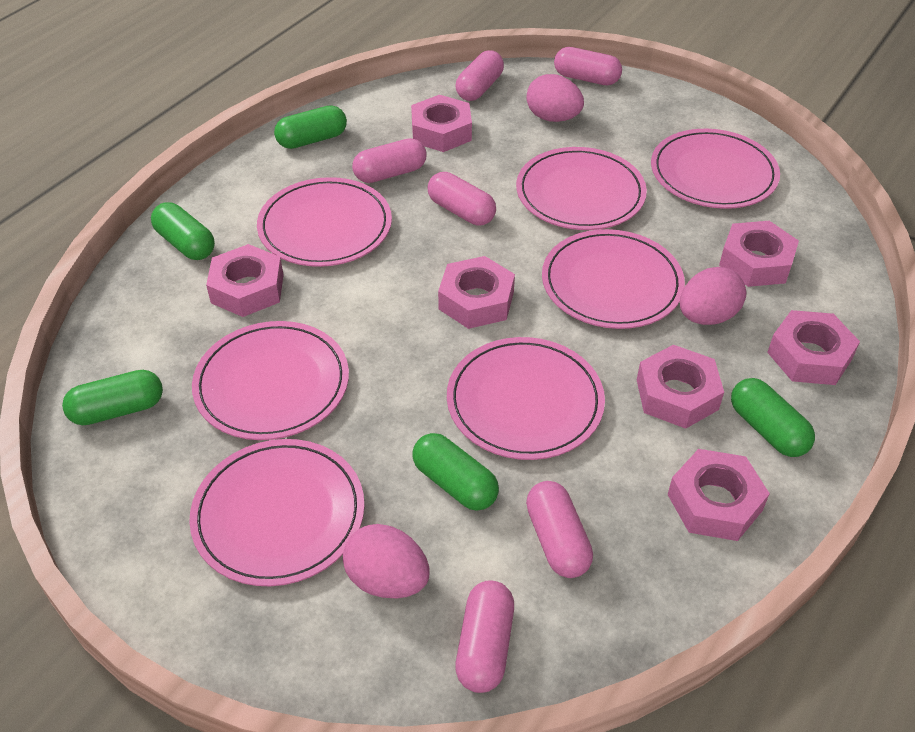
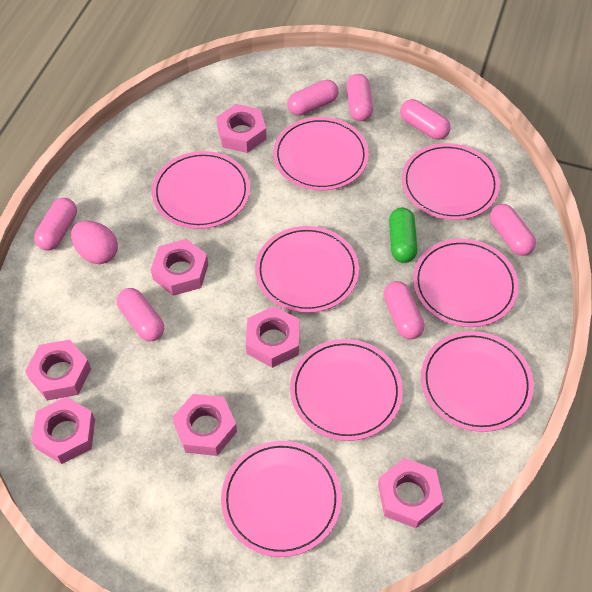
green capsule: [62,370,163,425] [151,202,215,260] [274,105,347,149] [413,433,499,511] [731,378,815,457] = 5 -> [389,208,417,263] = 1
pink capsule: [352,138,427,183] [428,172,496,226] [455,580,514,693] [456,50,504,101] [526,481,593,578] [554,47,622,85] = 6 -> [34,198,77,251] [117,288,164,341] [287,80,339,116] [346,74,373,121] [384,281,424,339] [400,99,451,140] [490,204,536,256] = 7
pink egg: [343,524,429,598] [526,74,584,122] [680,267,746,325] = 3 -> [71,221,118,264] = 1
pink plate: [189,439,365,586] [192,321,349,440] [257,177,392,267] [447,337,605,460] [516,147,647,230] [542,229,685,329] [651,129,780,209] = 7 -> [152,151,250,229] [221,441,341,557] [255,226,359,313] [273,117,369,191] [290,339,403,441] [402,143,500,220] [413,239,519,327] [421,331,534,432] = 8

